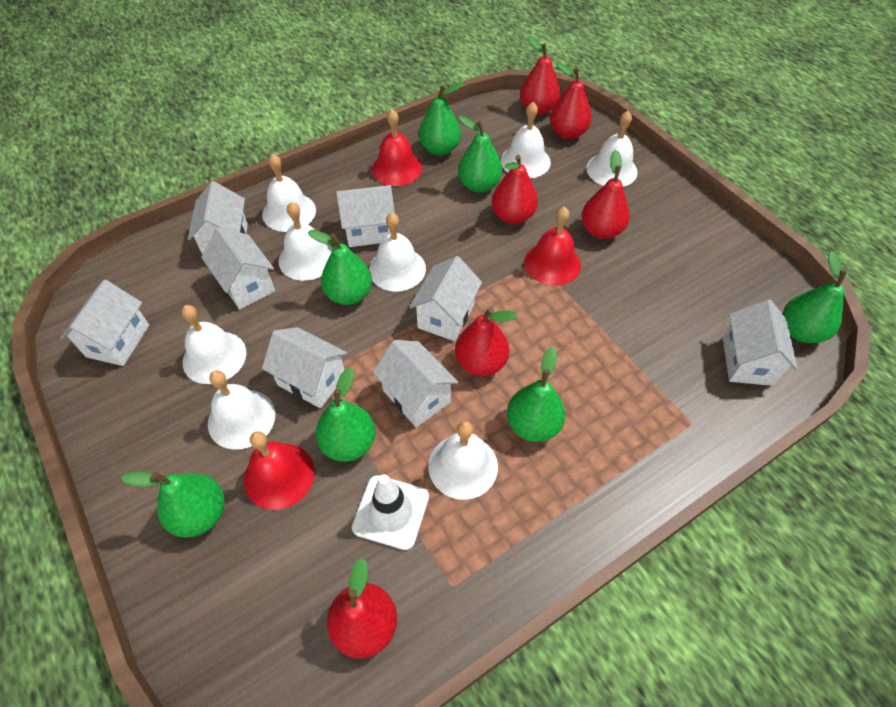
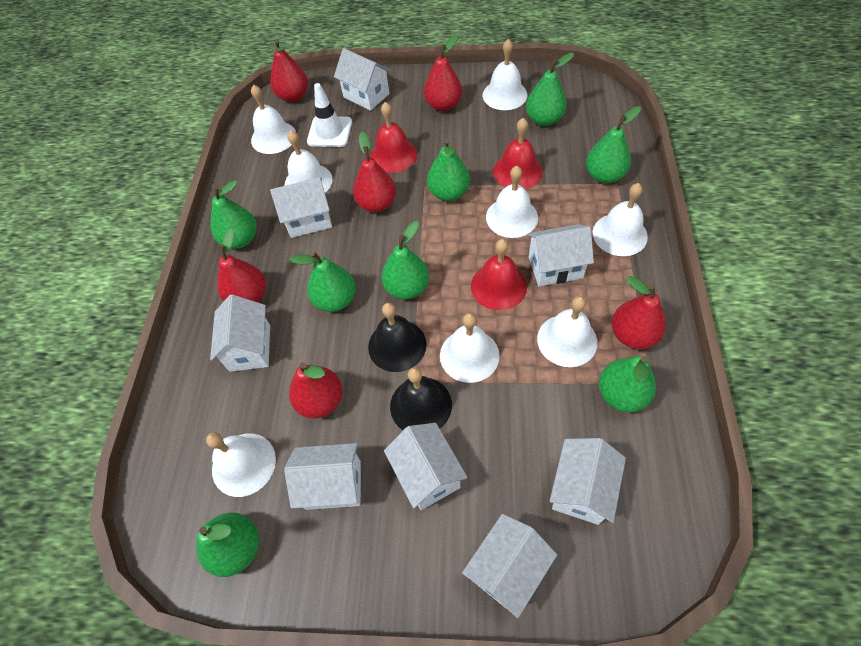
black bell: none = 0 -> [368,303,427,372] [390,367,452,430] = 2
green pear: [121,471,224,538] [308,230,372,305] [316,367,376,462] [419,82,464,156] [458,116,502,192] [507,347,565,442] [783,251,847,343] = 7 -> [196,513,259,577] [211,180,257,249] [289,251,356,312] [381,221,429,299] [427,139,470,201] [526,52,574,126] [586,106,641,183] [599,356,656,412] = 8

